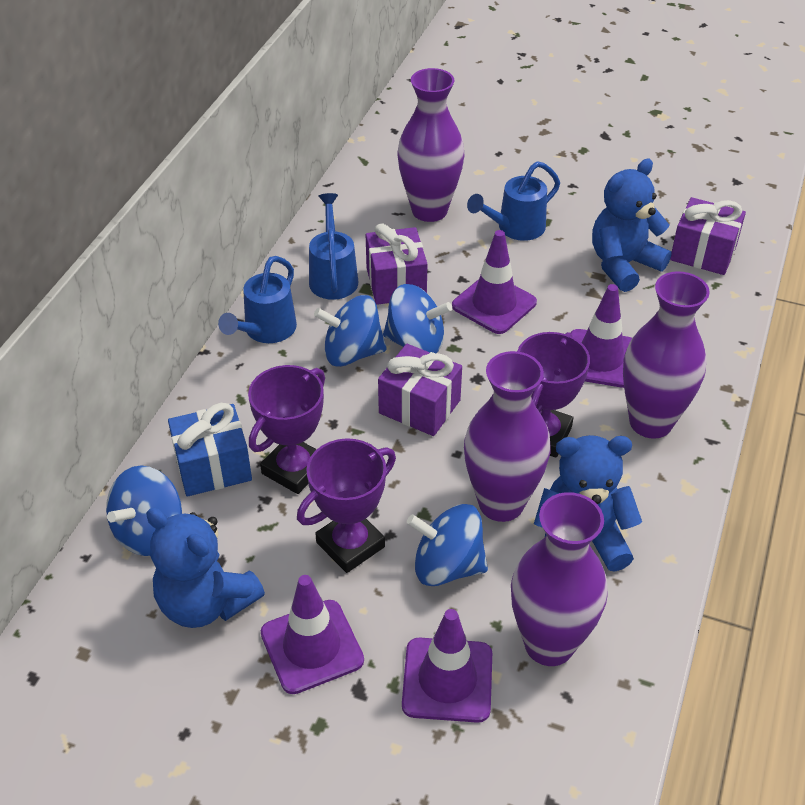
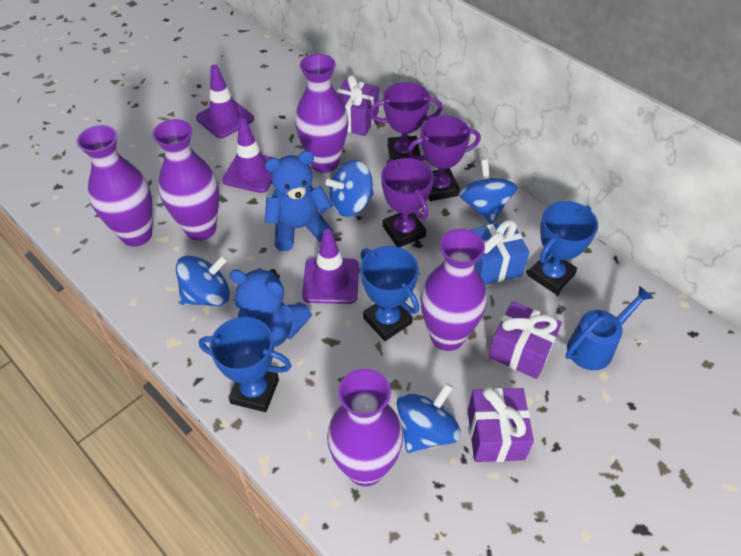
blue teddy bear: [146,508,265,628] [534,435,642,572] [592,159,672,292] = 3 -> [230,268,312,348] [265,151,333,251] = 2
blue trophy: none = 0 -> [199,317,292,412] [360,246,419,341] [528,201,598,294] = 3
blue watering can: [218,256,297,343] [309,193,358,300] [467,161,560,241] = 3 -> [566,286,654,370] = 1
purple traffic cone: [261,575,364,694] [402,609,492,723] [452,230,537,334] [571,284,632,388] = 4 -> [196,65,254,139] [222,118,279,193] [302,229,359,304] = 3
purple vase: [398,68,465,222] [464,351,551,522] [511,492,607,666] [623,271,710,439] = 4 -> [77,125,152,247] [152,119,219,241] [295,54,349,173] [327,369,403,487] [421,229,487,351] = 5

